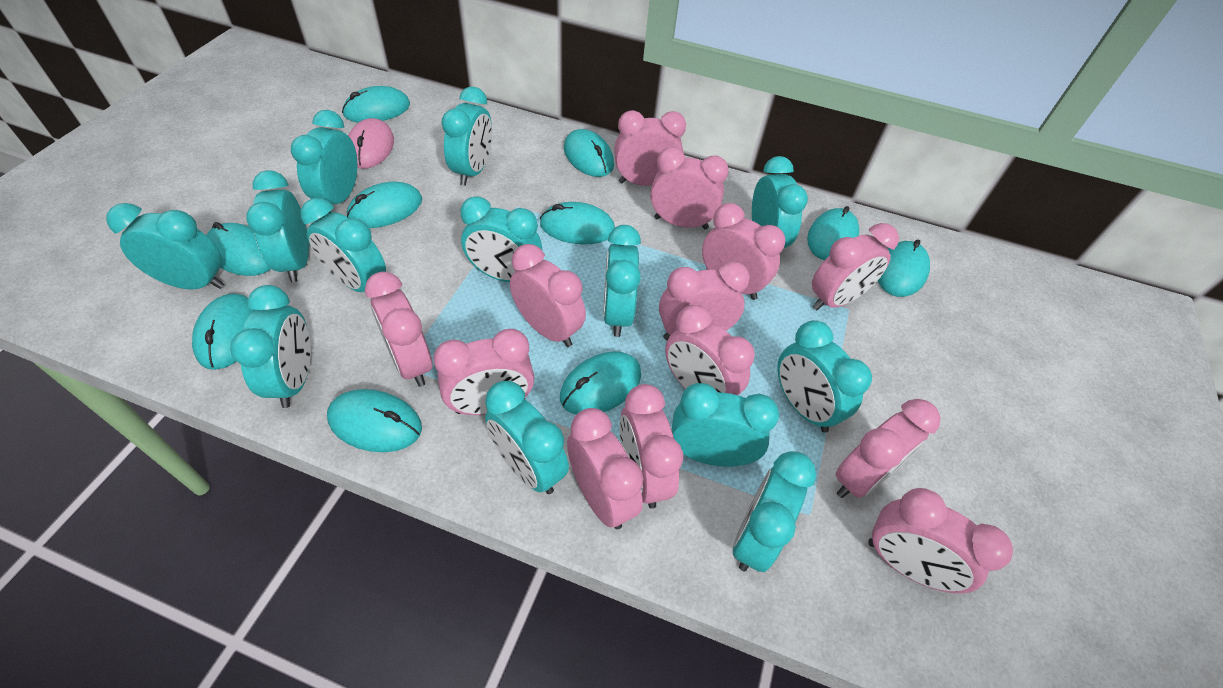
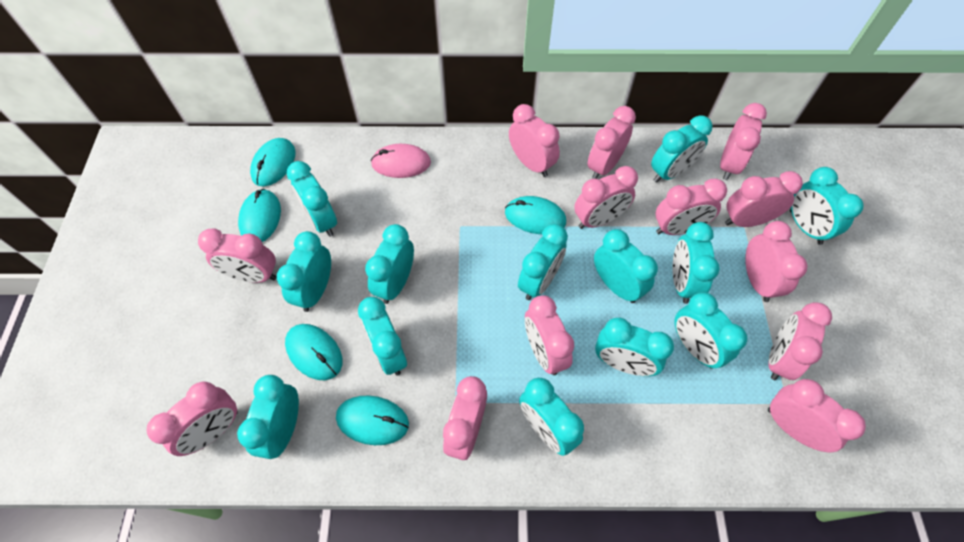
turquoise mouse: [192,293,254,370] [206,222,271,276] [327,389,422,452] [342,86,410,123] [347,181,422,228] [540,202,615,245] [560,351,641,414] [564,129,614,177] [807,206,859,260] [878,240,930,297] = 10 -> [238,189,281,242] [250,138,296,187] [285,324,342,380] [336,396,409,445] [505,196,566,234] = 5

